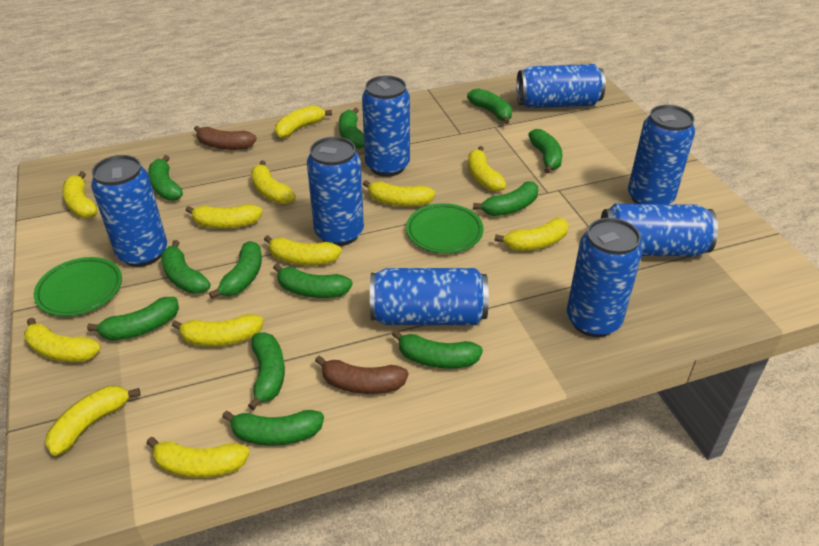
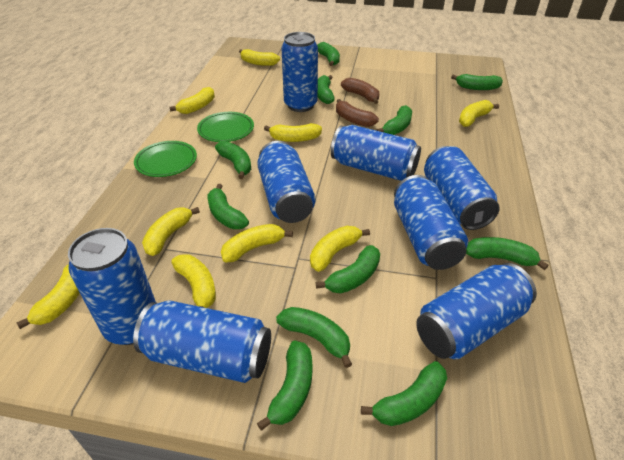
green banana: [87,297,179,341] [148,155,183,201] [161,240,211,294] [209,241,262,299] [222,410,324,446] [248,333,285,410] [273,264,353,298] [339,108,364,149] [392,330,483,368] [467,88,512,124] [473,182,538,216] [528,129,562,173] = 12 -> [207,184,249,229] [215,141,251,179] [257,340,312,431] [276,307,352,368] [316,245,380,293] [317,42,340,66] [318,75,335,104] [361,361,447,426] [376,105,412,135] [451,74,503,90] [466,237,549,270] = 11
yellow banana: [24,318,101,362] [45,386,140,456] [62,171,98,218] [147,437,250,478] [172,314,263,347] [185,204,263,228] [251,161,296,204] [264,235,342,265] [275,105,332,138] [363,180,435,206] [468,146,507,192] [495,218,569,251] = 12 -> [16,264,80,329] [142,207,200,256] [170,87,215,114] [172,255,216,308] [221,224,293,262] [239,49,280,66] [264,123,322,142] [310,226,370,272] [459,100,499,127] = 9

